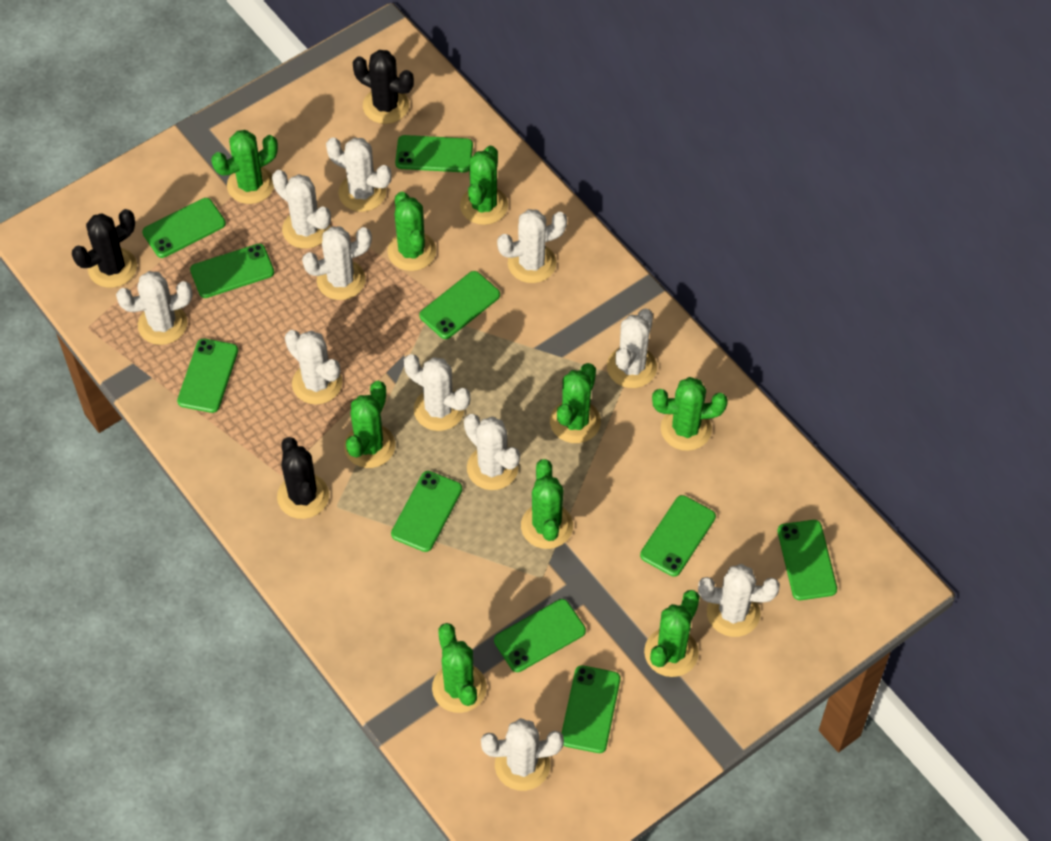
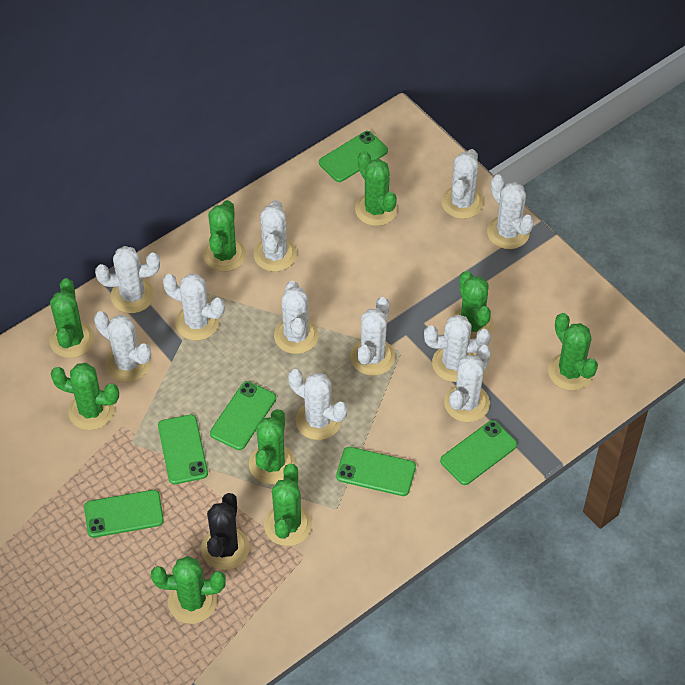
black cactus: [72,209,137,288] [277,437,329,519] [353,50,414,124] = 3 -> [201,493,249,570] = 1
green phone: [142,198,226,258] [177,338,238,413] [190,244,274,298] [391,471,462,552] [395,135,473,172] [419,271,500,339] [494,599,586,672] [561,665,620,753] [640,495,716,577] [778,520,837,600] = 10 -> [84,490,164,538] [158,415,208,484] [210,381,276,450] [319,131,388,182] [336,447,416,496] [440,420,517,485] = 6

